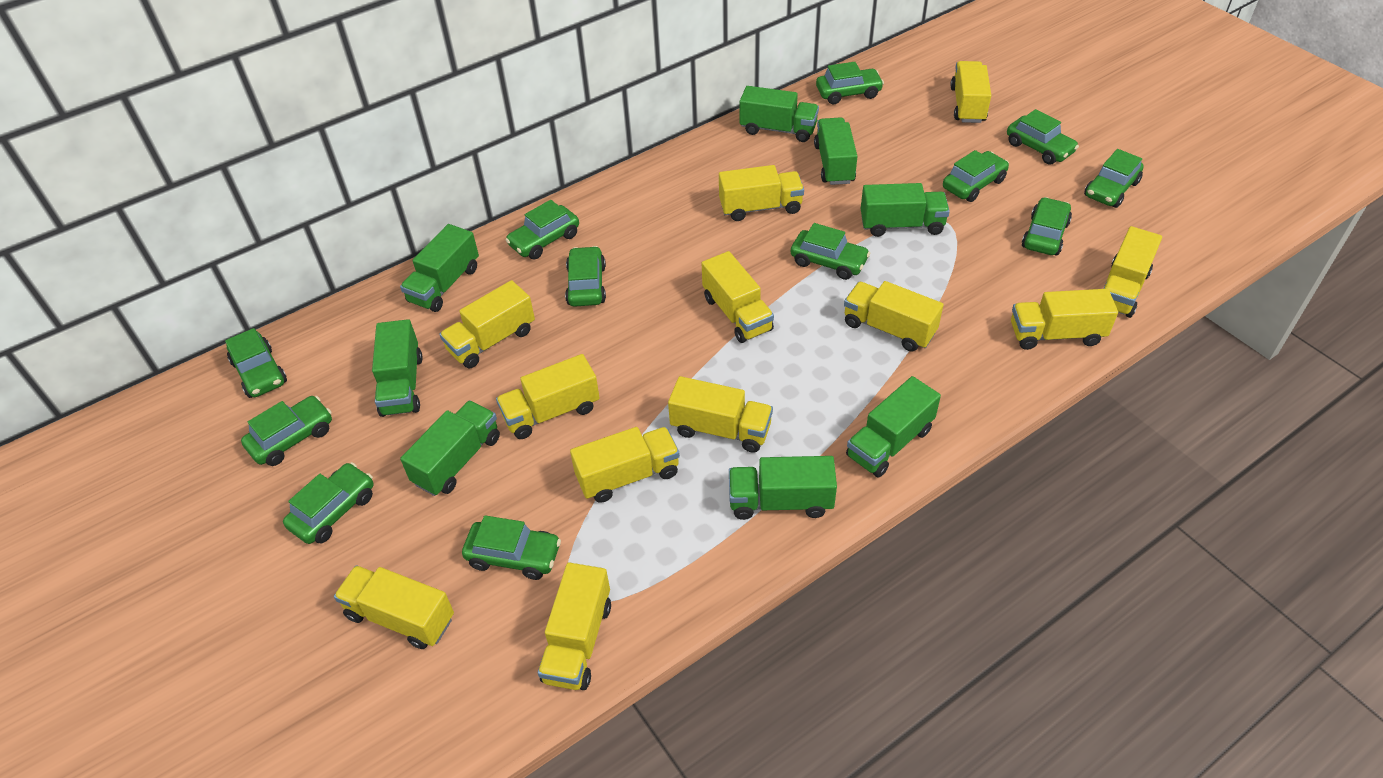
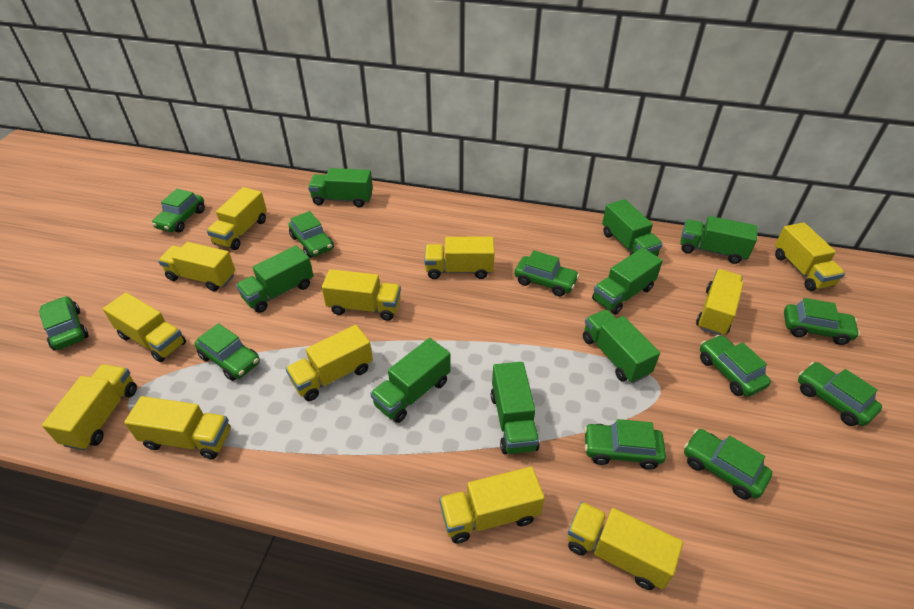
green car: [225,328,287,398] [241,396,332,466] [283,462,374,544] [462,515,561,580] [506,200,579,259] [565,246,606,307] [791,223,870,280] [816,62,884,104] [943,150,1009,202] [1007,109,1079,165] [1022,197,1072,256] [1084,149,1144,208] = 12 -> [39,296,88,351] [152,189,205,233] [195,323,260,381] [289,211,334,258] [515,250,579,296] [584,419,666,470] [684,429,772,500] [700,335,771,397] [784,298,860,345] [798,362,882,426] = 10

